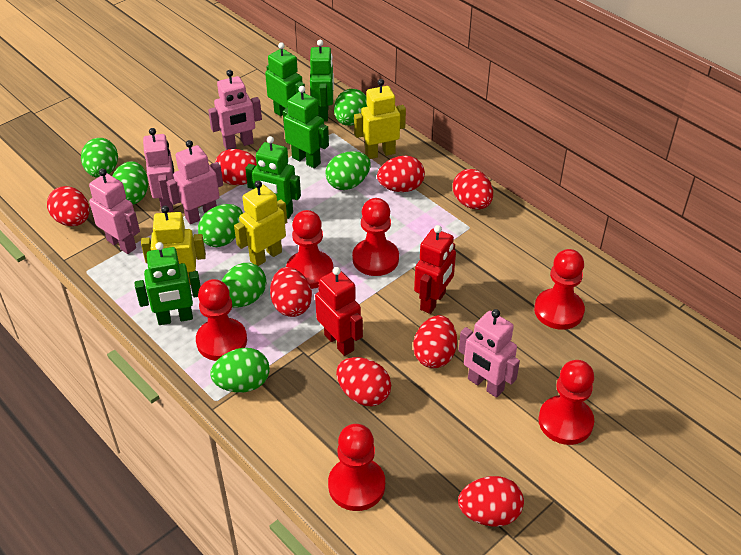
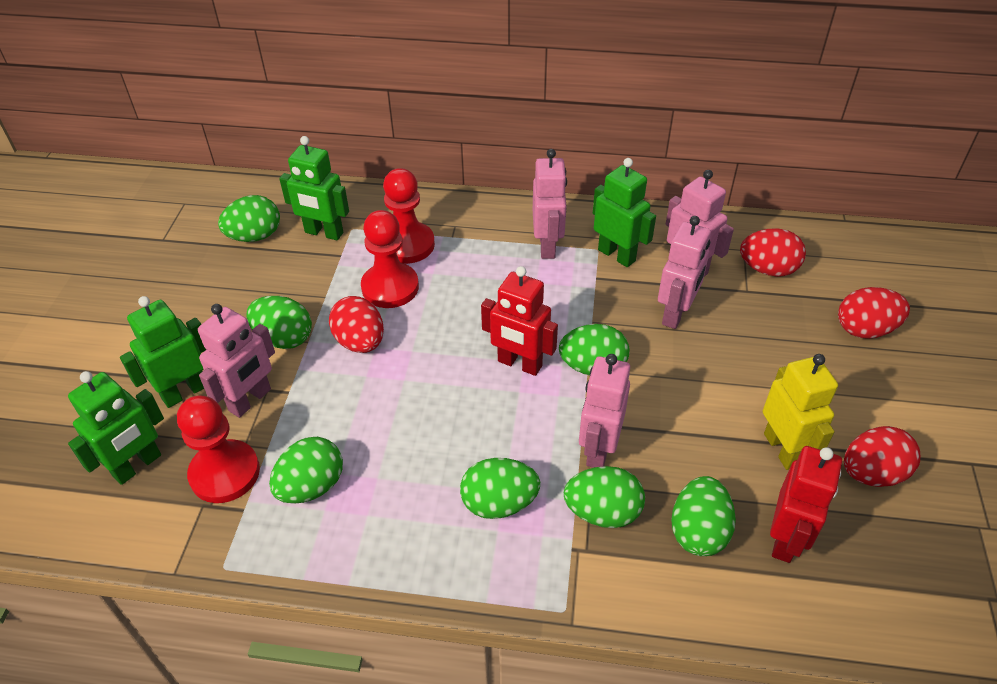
green robot: [135,242,200,325] [245,136,301,219] [265,42,305,116] [283,86,329,168] [310,40,334,122] = 5 -> [68,371,164,485] [120,296,207,408] [279,136,349,240] [593,158,656,267] = 4
red egg: [47,186,89,226] [215,149,257,185] [270,267,312,317] [336,357,391,406] [377,156,425,192] [413,315,457,368] [453,169,493,209] [458,476,524,527] = 8 -> [329,296,384,353] [740,228,806,277] [838,287,910,339] [844,426,920,487] = 4
red pawn: [196,279,247,361] [286,210,333,289] [328,424,385,511] [352,198,399,276] [534,249,585,330] [538,360,594,445] = 6 -> [177,396,260,503] [361,210,419,308] [383,168,435,264] = 3
yellow robot: [141,206,206,285] [234,181,287,266] [354,79,406,159] = 3 -> [763,354,838,470] = 1

